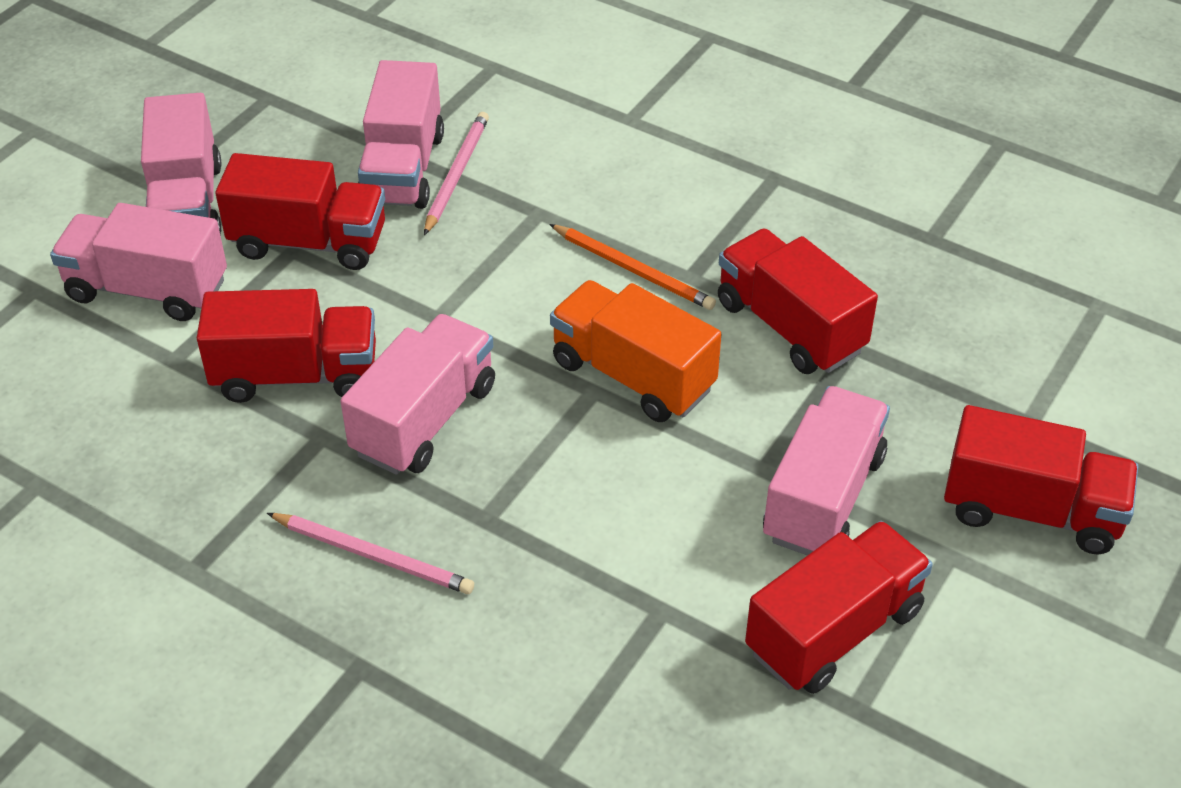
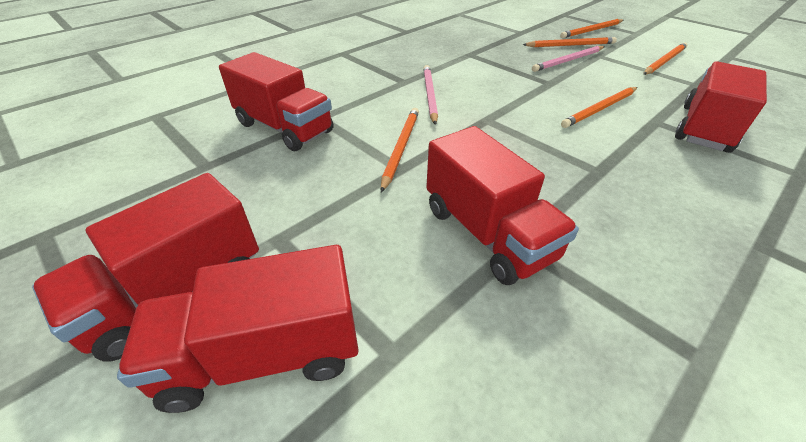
orange pencil: [549,224,716,310] = 1 -> [380,108,419,192] [523,37,617,47] [560,19,623,38] [561,87,638,128] [643,42,687,75] = 5
orange truck: [550,280,721,422] = 1 -> none = 0
pink truck: [50,203,227,321] [141,93,222,234] [341,314,495,475] [358,60,444,209] [763,386,890,556] = 5 -> none = 0

